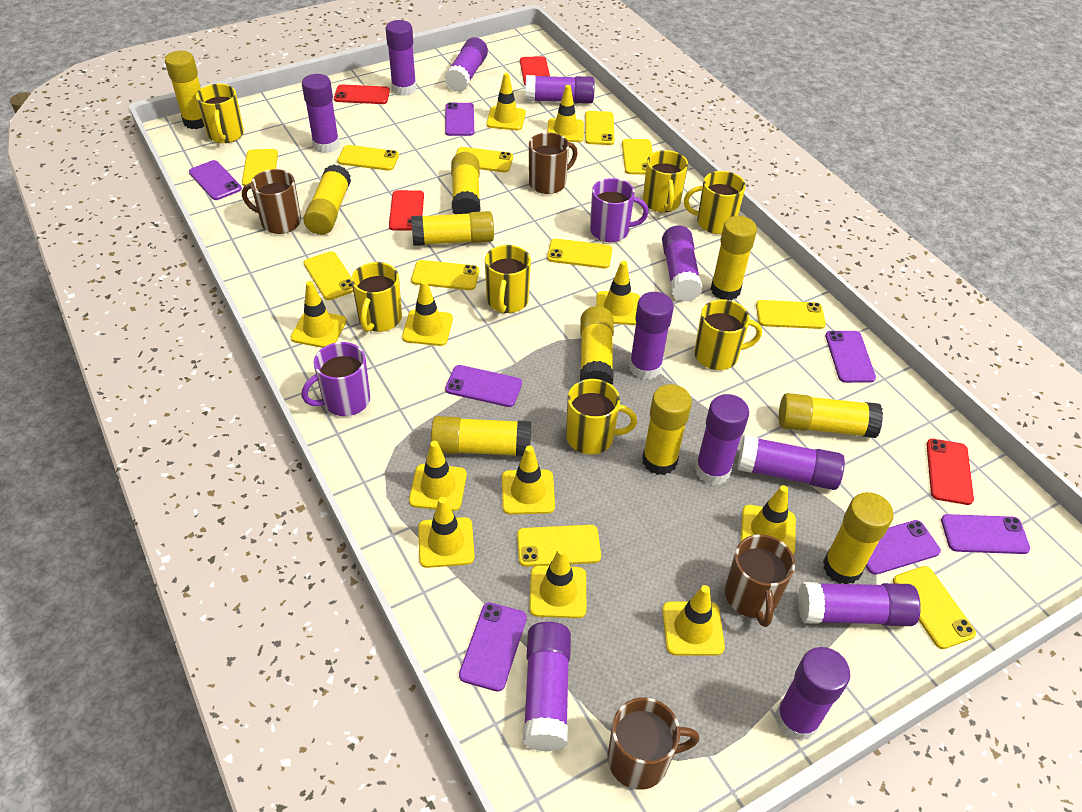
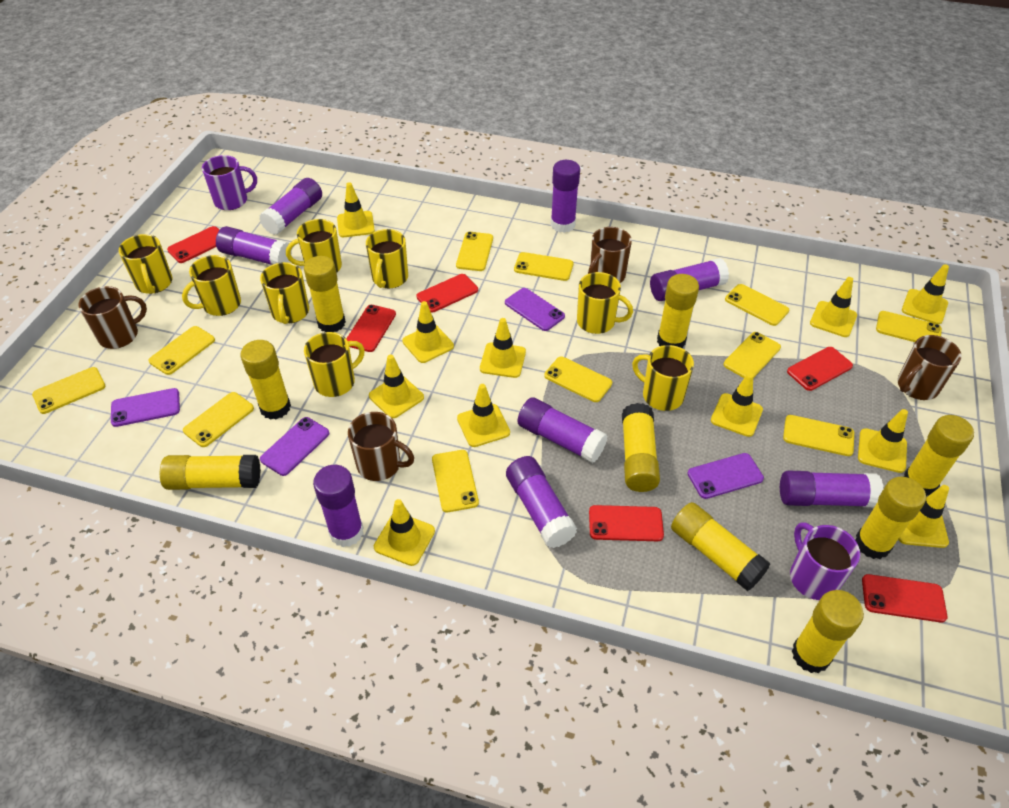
purple glue stick: [302,74,340,153] [386,20,416,96] [444,37,488,92] [523,622,571,751] [525,75,595,104] [629,292,674,380] [662,226,703,302] [695,394,749,485] [737,435,845,490] [775,647,850,741] [798,582,921,626] = 11 -> [216,226,292,265] [259,178,322,235] [313,465,363,547] [506,456,577,548] [518,398,607,463] [551,160,580,233] [650,258,729,301] [780,471,883,507] = 8
purple phone: [189,160,242,200] [445,102,474,136] [445,365,522,407] [459,602,527,692] [825,331,876,383] [866,520,941,575] [941,514,1030,554] = 7 -> [111,388,180,427] [260,417,329,476] [505,288,565,331] [687,453,764,499] = 4
red phone: [334,84,390,104] [389,190,424,231] [520,56,550,86] [926,439,974,505] = 4 -> [167,226,219,263] [346,305,396,352] [416,274,478,313] [589,505,664,541] [787,347,853,391] [862,574,947,623] = 6
yellow glue stick: [165,51,205,129] [303,165,351,235] [411,211,494,246] [431,416,531,457] [451,152,481,214] [580,306,614,385] [642,384,692,475] [710,216,757,300] [779,393,883,438] [823,492,894,584] = 10 -> [160,455,261,490] [240,340,291,420] [304,256,346,332] [622,403,660,492] [657,274,699,348] [671,502,770,591] [792,590,864,673] [855,477,926,559] [904,415,974,496] = 9
yellow mug: [196,84,244,143] [351,262,402,332] [485,245,531,313] [566,379,637,454] [643,150,688,213] [684,171,746,234] [694,299,762,370] = 7 -> [119,234,173,294] [182,255,241,316] [260,262,309,324] [286,219,342,273] [304,332,365,397] [366,229,408,288] [577,272,633,334] [632,345,694,411] = 8

